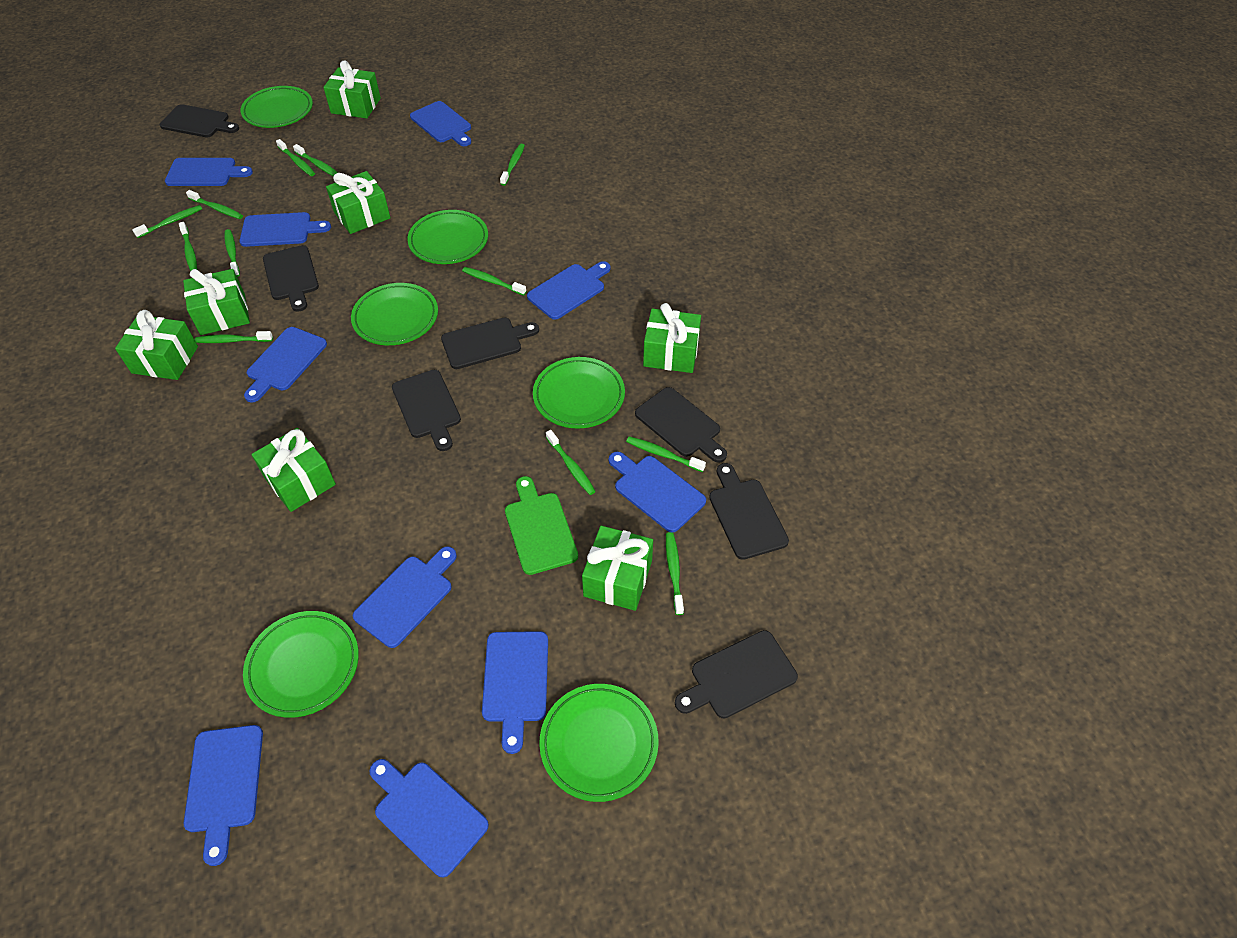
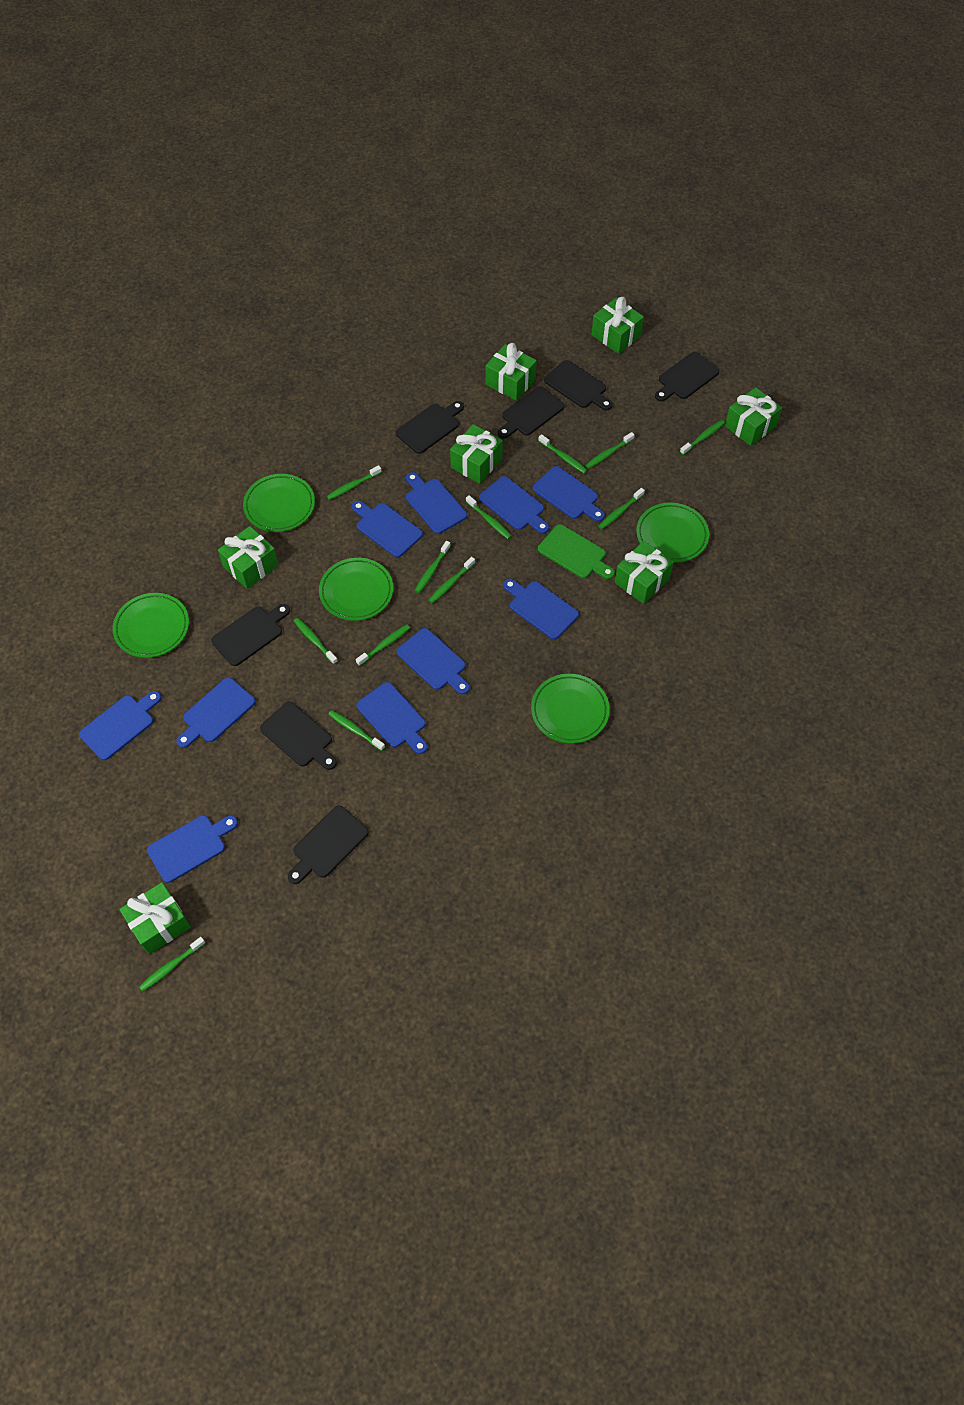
green plate: [240,86,313,128] [243,611,359,718] [351,283,438,345] [407,210,488,264] [533,357,625,428] [539,684,659,802] = 6 -> [113,593,189,658] [243,474,315,532] [319,558,393,621] [531,674,610,744] [636,502,709,563] = 5

